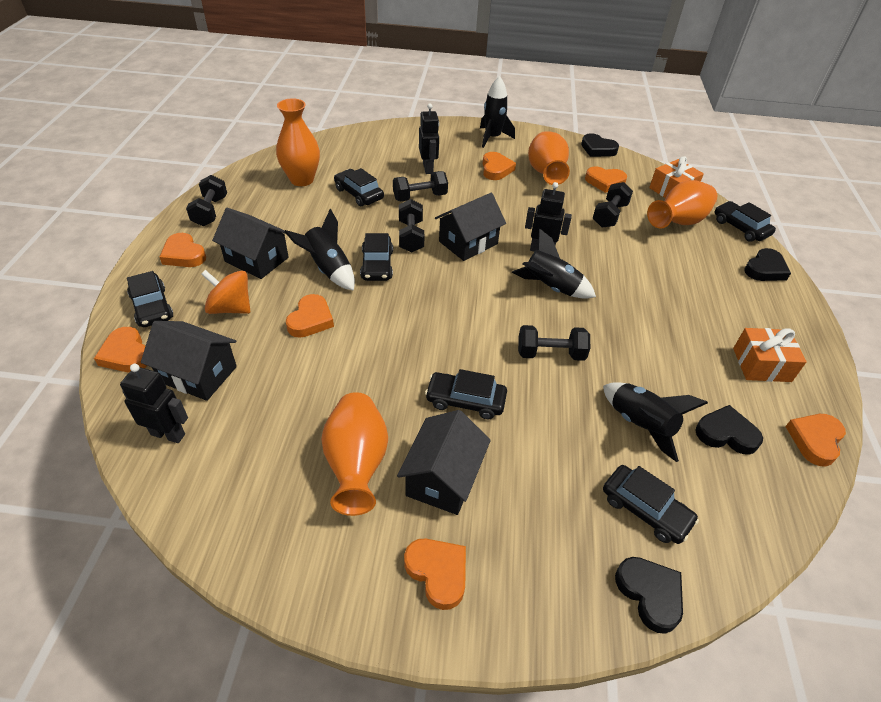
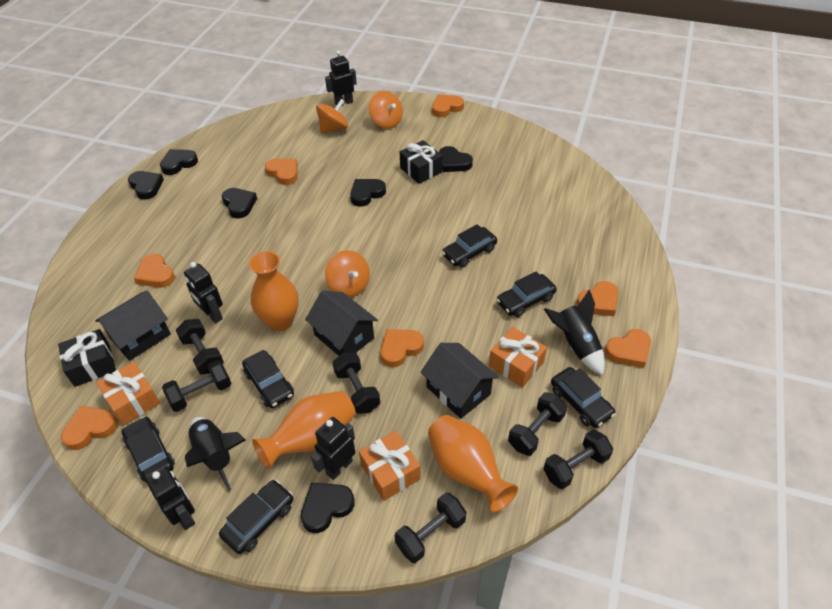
black dumbbell: [186,175,227,226] [393,171,448,201] [399,199,424,252] [518,325,590,361] [593,182,633,228] = 5 -> [162,360,231,412] [176,319,224,375] [332,352,380,414] [394,493,467,563] [508,392,567,456] [543,429,613,489] = 6
black gift: none = 0 -> [58,329,116,387] [400,140,443,184] = 2
black heart: [581,133,619,157] [615,557,683,634] [695,405,763,455] [744,248,791,281] = 4 -> [128,171,164,200] [160,149,198,175] [221,188,257,218] [301,483,355,533] [350,179,386,207] [439,146,473,172] = 6
black house: [141,321,237,401] [212,208,289,279] [397,410,491,515] [435,193,506,261] = 4 -> [95,290,171,361] [305,291,378,356] [421,343,499,419] = 3
black robot: [120,364,188,443] [419,103,439,174] [525,182,572,252] = 3 -> [146,467,195,530] [184,262,223,324] [311,417,355,480] [325,50,357,106] = 4
black rocket: [284,209,355,291] [480,76,515,148] [512,229,596,299] [603,382,708,462] = 4 -> [185,417,246,491] [544,290,605,375] = 2
orange gift: [649,156,704,198] [733,328,807,382] = 2 -> [96,362,160,425] [359,431,421,501] [489,327,547,387] = 3
orange spinning top: [201,270,250,314] = 1 -> [316,99,348,134] [325,250,370,297] [369,91,403,129] = 3
orange vase: [276,98,320,186] [321,392,388,516] [528,131,570,185] [647,180,717,228] = 4 -> [249,251,299,331] [252,391,356,470] [428,415,518,512] = 3

